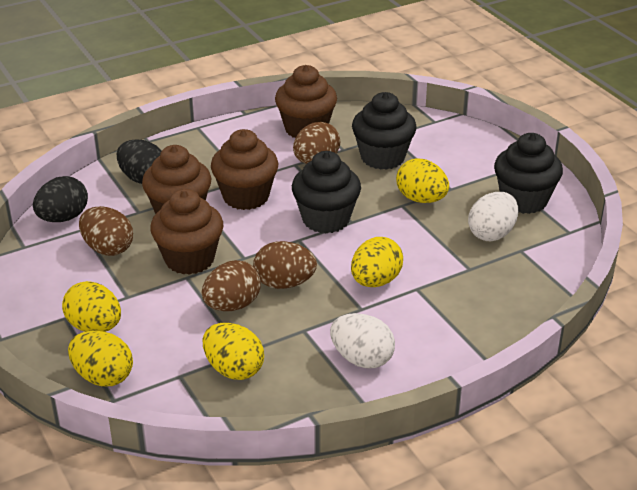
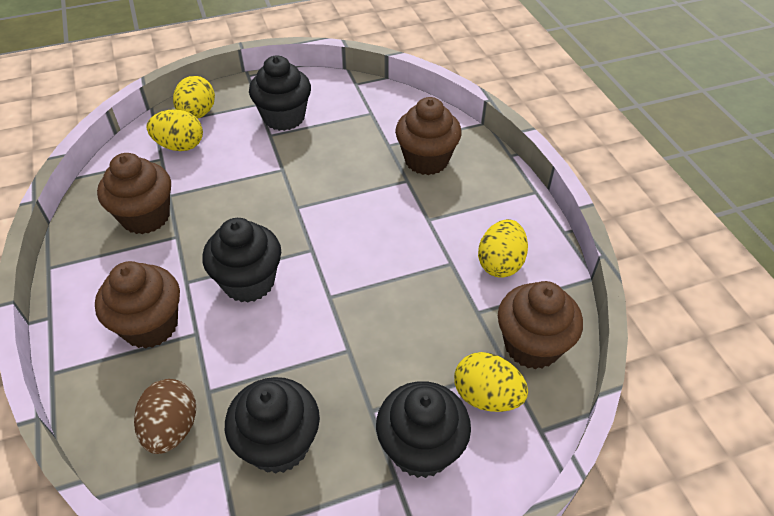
black cupcake: [292,151,361,234] [352,92,417,170] [494,133,563,214] = 3 -> [202,218,281,303] [225,377,320,474] [249,55,311,131] [376,381,471,478] = 4
black egg: [33,176,88,222] [117,139,162,184] = 2 -> none = 0
brown egg: [79,206,133,256] [202,260,261,311] [253,241,317,289] [293,122,340,164] = 4 -> [134,379,196,454] = 1
white egg: [330,313,395,368] [468,192,518,241] = 2 -> none = 0
yellow egg: [62,281,121,332] [68,331,133,387] [203,323,264,380] [351,237,403,287] [396,159,449,203] = 5 -> [147,109,203,151] [173,76,215,119] [454,352,528,412] [478,219,528,278] = 4

